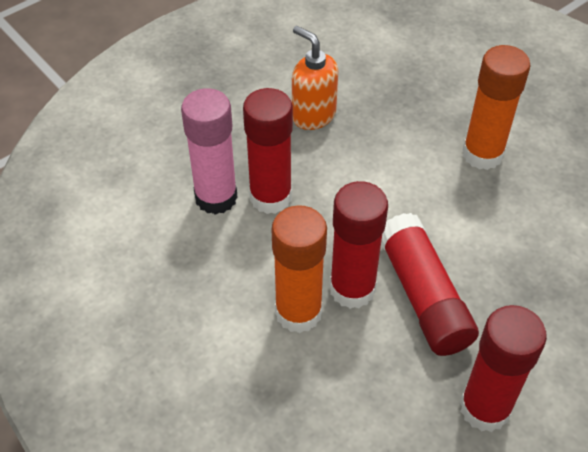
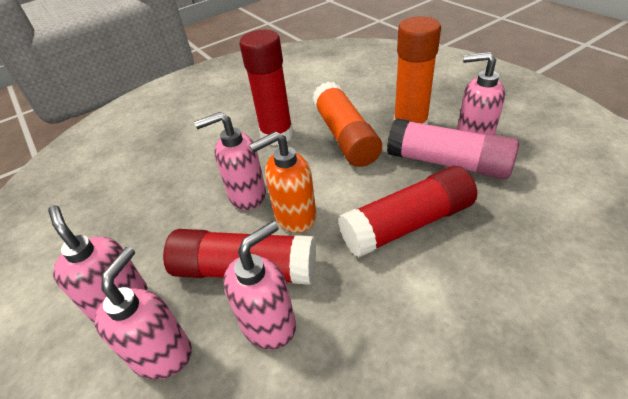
pink soap dispenser: none = 0 -> [48,205,147,323] [95,247,192,380] [194,112,266,210] [223,221,296,350] [457,52,505,135] = 5
red glue stick: [243,88,293,214] [330,181,388,309] [381,213,479,356] [460,305,547,432] = 4 -> [163,229,316,285] [240,30,293,146] [338,166,477,258] = 3

